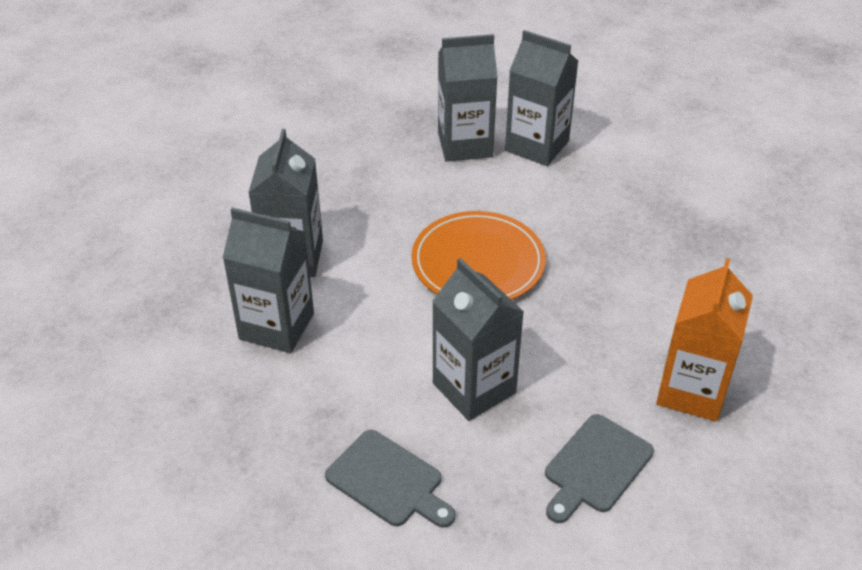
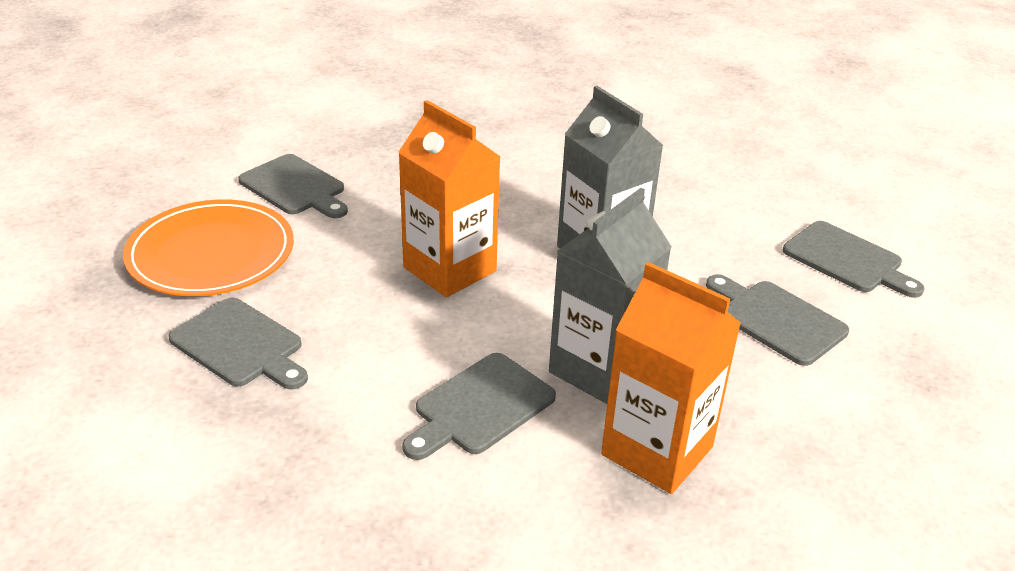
grey carton: [223,208,314,353] [248,129,323,277] [432,258,524,421] [438,34,498,162] [505,30,578,166] = 5 -> [549,188,672,404] [557,86,664,248] = 2
grey cutting board: [325,430,456,528] [545,414,654,523] = 2 -> [168,297,308,390] [238,154,348,218] [402,353,556,460] [706,274,849,366] [783,221,925,298] = 5
orange carton: [656,258,753,421] = 1 -> [398,100,501,297] [601,262,741,494] = 2

